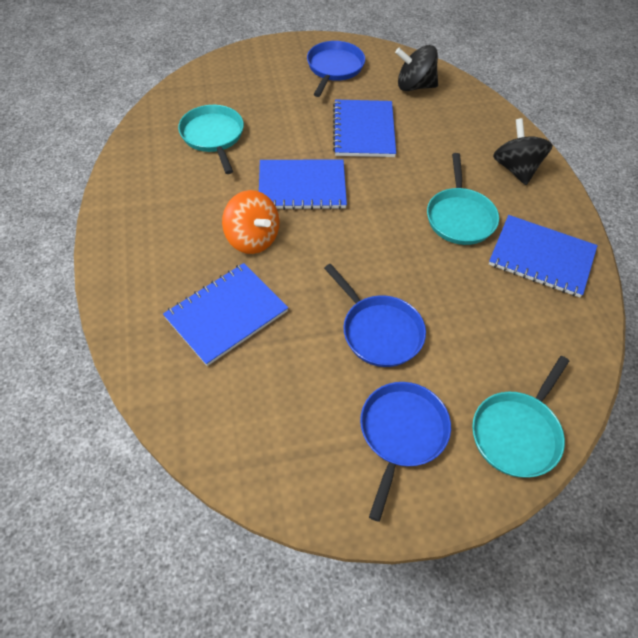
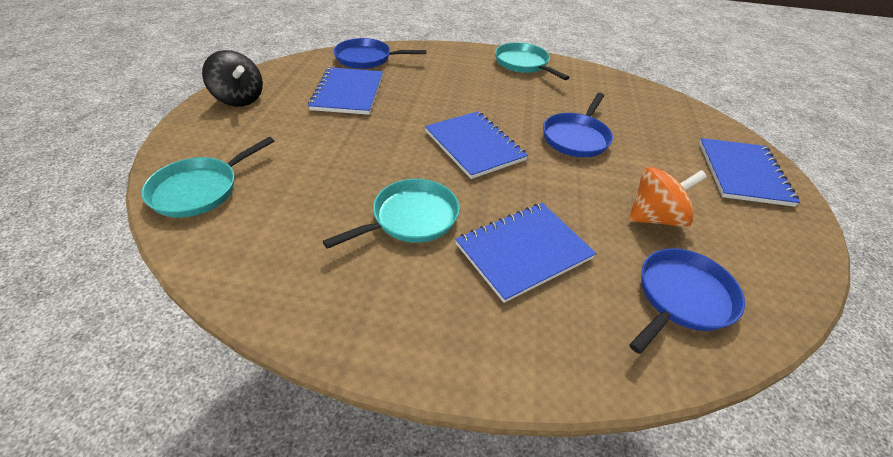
black spinning top: [395,45,438,91] [493,118,553,185] = 2 -> [202,50,263,107] = 1

